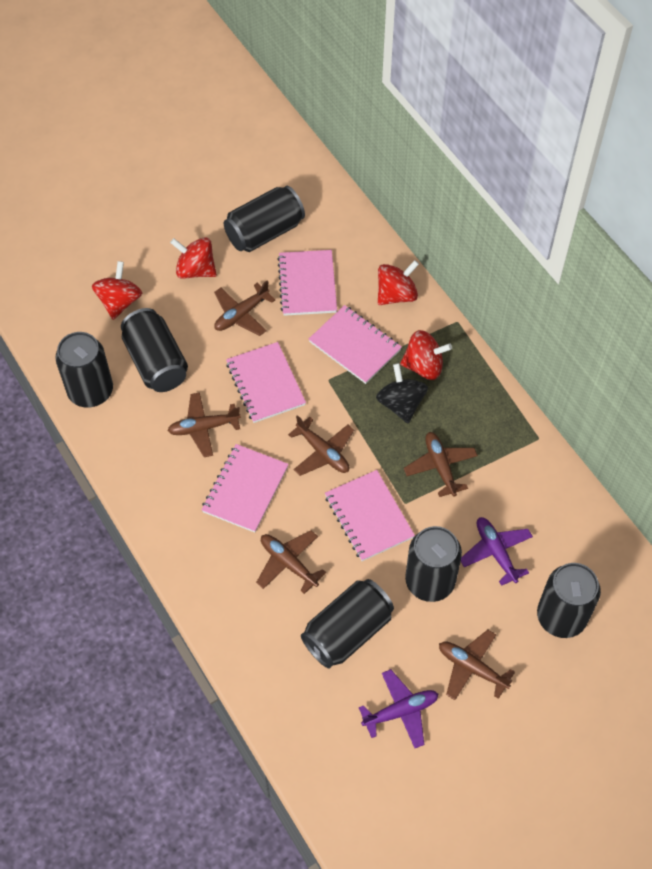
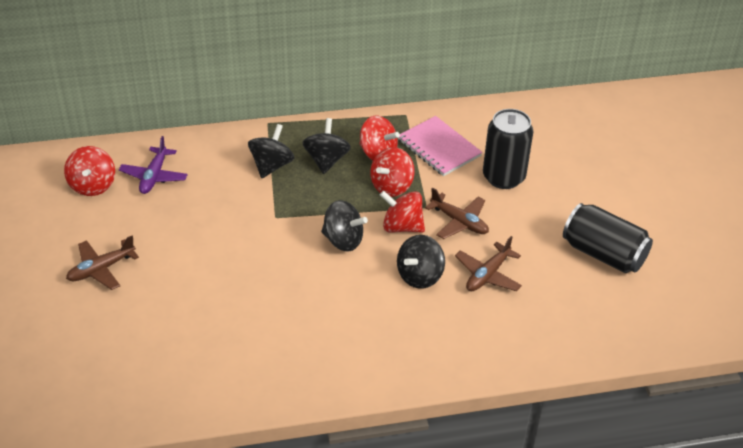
black can: [55,332,113,408] [121,308,188,392] [224,186,305,252] [301,579,394,669] [405,526,462,602] [537,563,601,638] = 6 -> [483,109,533,189] [563,203,653,273] = 2
black spinning top: [376,363,428,423] = 1 -> [248,124,294,178] [302,118,351,174] [321,200,368,252] [397,235,445,289] = 4
brown plane: [167,392,241,457] [214,280,276,336] [256,530,326,594] [288,415,354,476] [404,432,478,497] [439,630,515,700] = 6 -> [66,236,139,290] [425,188,489,239] [455,236,522,291] = 3
pink notebook: [201,444,289,533] [226,342,306,423] [277,250,337,316] [309,305,402,384] [325,470,415,561] = 5 -> [398,116,482,176] = 1
purple plane: [359,669,438,748] [461,517,533,586] = 2 -> [119,136,188,194] = 1

